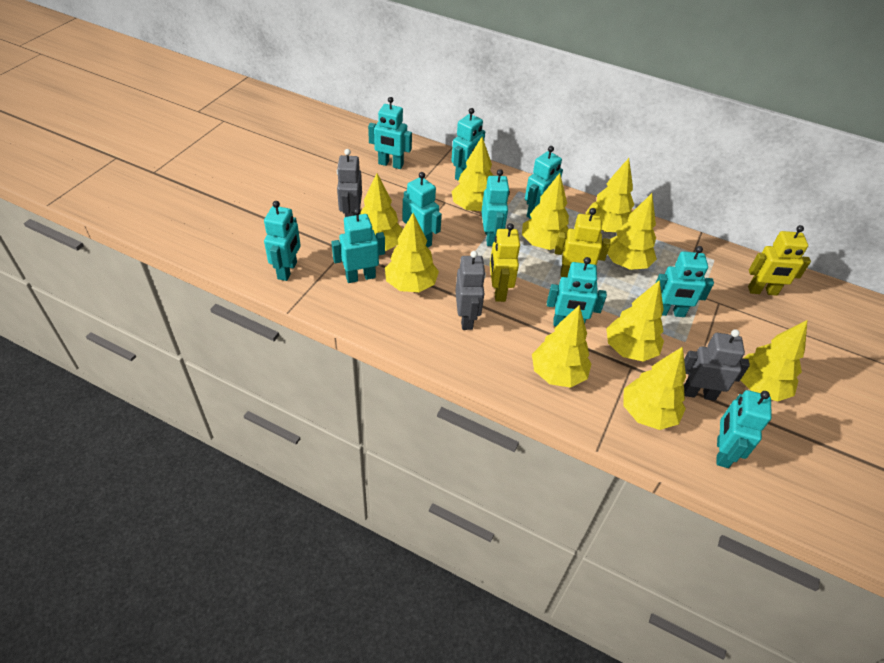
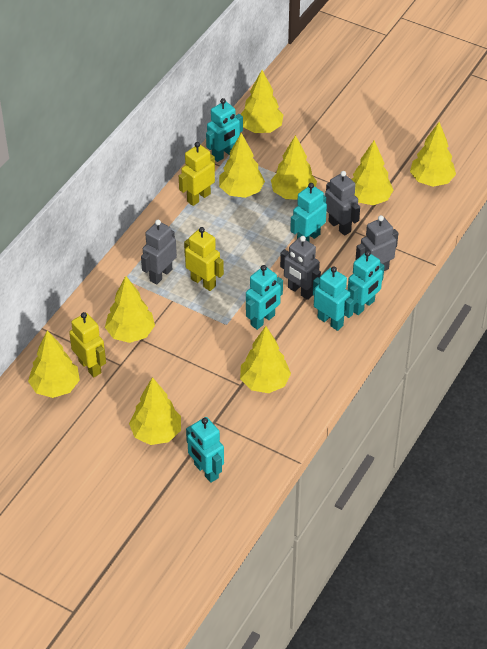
grey robot: [337,149,362,217] [455,251,486,330] [684,329,750,401] = 3 -> [141,220,177,285] [280,236,321,300] [325,171,360,236] [356,215,398,271] = 4
turquoise robot: [264,201,300,281] [331,208,385,283] [368,97,412,169] [403,172,442,247] [451,108,485,180] [481,169,510,246] [525,146,563,219] [547,257,607,326] [656,246,714,317] [716,390,772,468] = 10 -> [186,417,224,483] [206,98,243,162] [246,265,283,330] [290,183,327,242] [313,267,354,331] [348,251,385,315] = 6
yellow tree: [360,173,403,251] [385,213,439,292] [451,137,493,212] [522,173,569,250] [532,305,592,388] [586,158,635,232] [606,280,664,362] [607,193,657,270] [623,347,686,430] [740,320,807,401] = 10 -> [28,330,80,398] [105,276,155,343] [129,377,181,445] [219,133,265,198] [240,70,283,133] [240,326,291,393] [271,135,317,200] [351,140,393,205] [410,122,456,187] = 9

